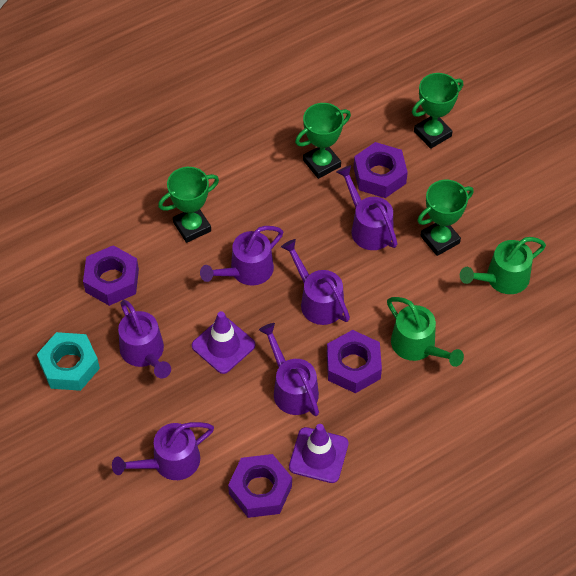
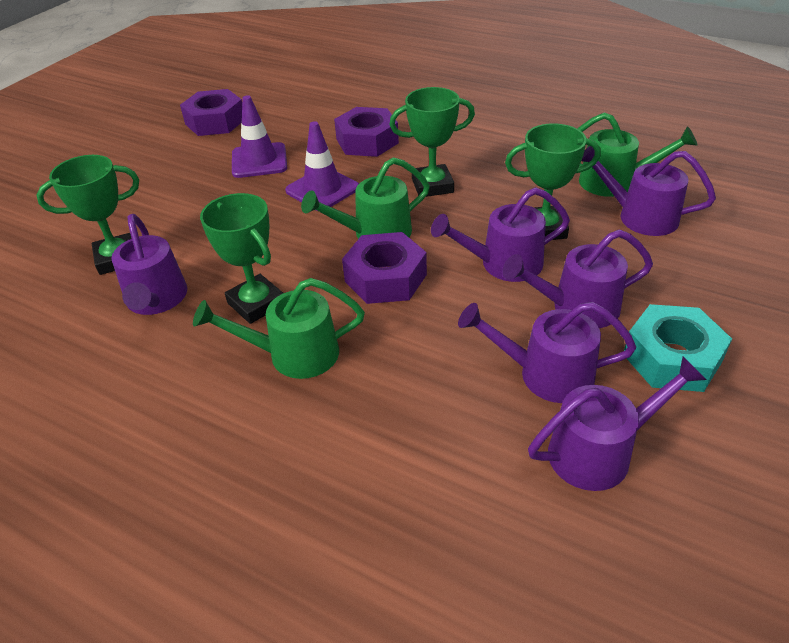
green watering can: [387,297,464,367] [460,237,546,294] = 2 -> [193,278,365,379] [301,157,430,239] [578,112,697,197] = 3
purple nut: [83,245,139,306] [228,454,292,518] [327,330,382,393] [354,142,408,198] = 4 -> [180,89,242,136] [334,107,399,157] [342,232,427,304] = 3

